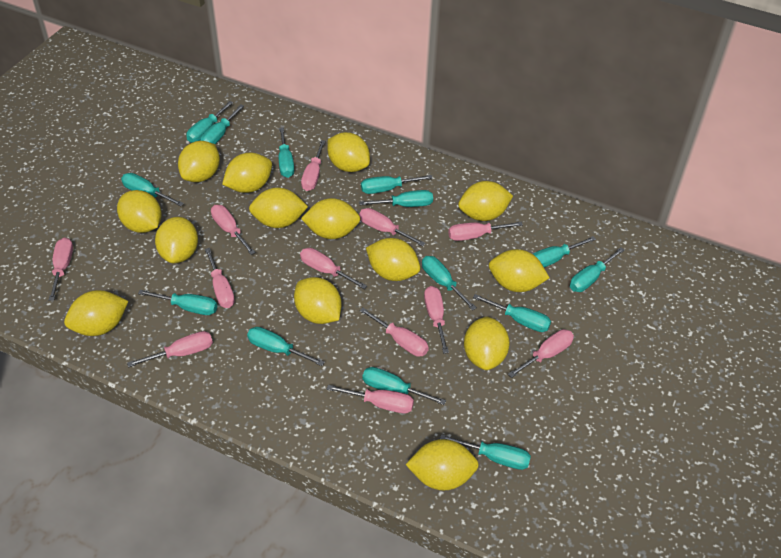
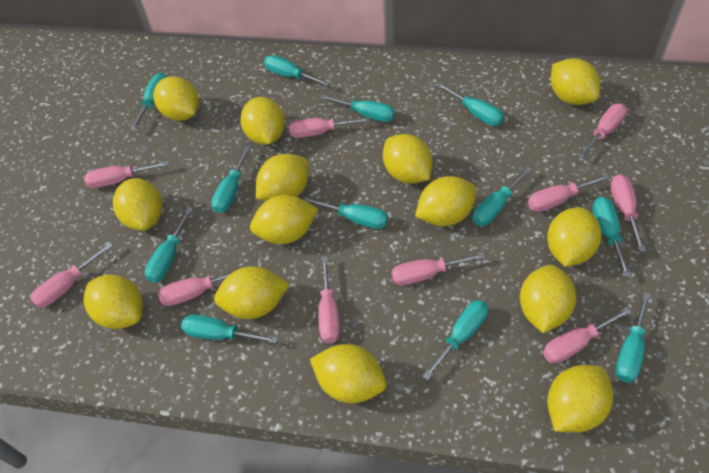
pink screwdriver: [49,237,73,301] [127,331,213,367] [205,248,235,308] [211,205,255,255] [300,248,367,289] [301,140,325,191] [327,385,414,413] [359,208,426,246] [359,308,429,357] [424,286,449,354] [448,222,523,241] [508,329,574,378] = 12 -> [30,242,113,308] [84,161,169,188] [158,266,249,306] [289,117,370,138] [318,256,340,343] [392,252,485,285] [528,174,610,212] [543,307,631,364] [578,103,627,159] [610,174,646,252] = 10
turquoise screwdriver: [121,173,184,206] [138,290,217,315] [186,101,233,143] [201,104,244,144] [247,327,325,366] [279,127,294,178] [359,190,433,207] [361,175,433,194] [362,367,446,405] [422,256,477,310] [440,434,531,470] [473,294,551,332] [533,236,596,267] [570,247,624,292] = 14 -> [130,73,167,130] [145,207,194,283] [181,314,278,343] [211,146,251,213] [264,55,330,86] [304,197,388,229] [320,95,395,122] [422,300,488,380] [436,83,504,126] [472,166,532,226] [593,196,632,277] [615,292,651,383] = 12

